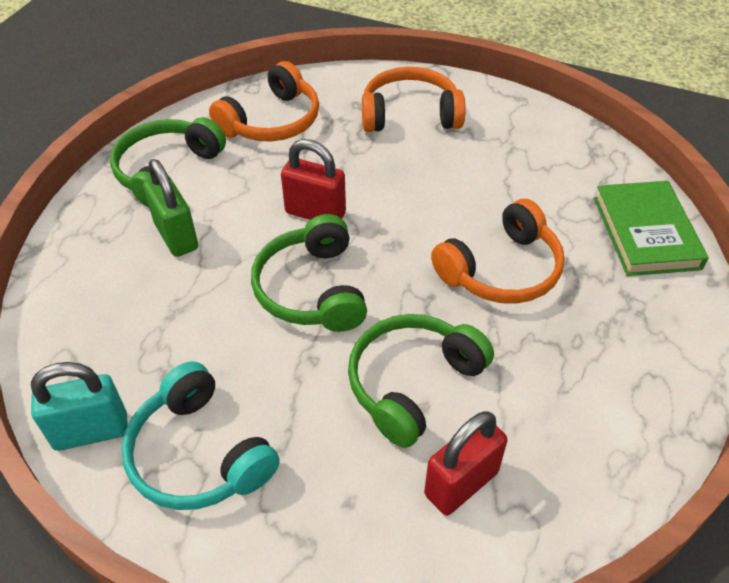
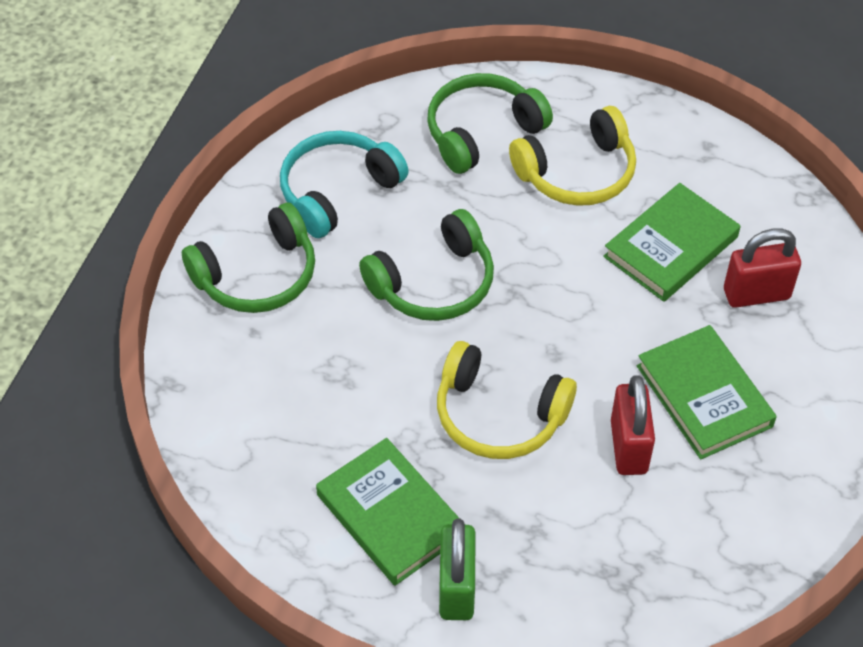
green book: [594,181,709,276] = 1 -> [316,438,459,586] [603,183,740,302] [637,325,777,460] = 3
orange headphones: [209,61,319,142] [362,67,466,132] [431,199,565,304] = 3 -> none = 0
turquoise padlock: [31,362,128,451] = 1 -> none = 0
yellow headphones: none = 0 -> [437,341,577,459] [509,106,636,206] = 2

